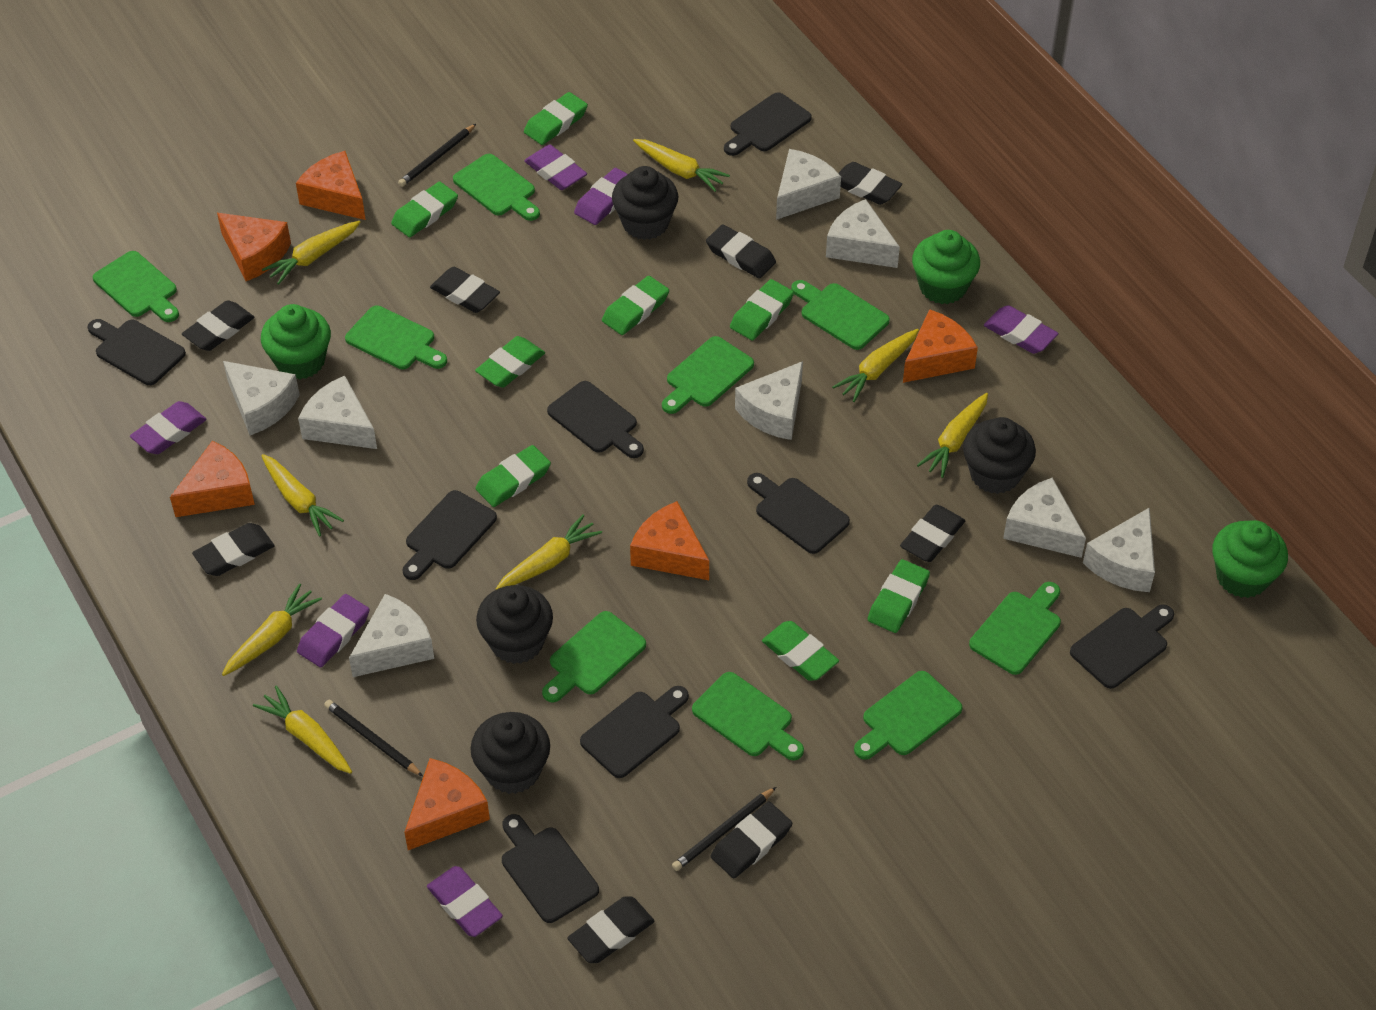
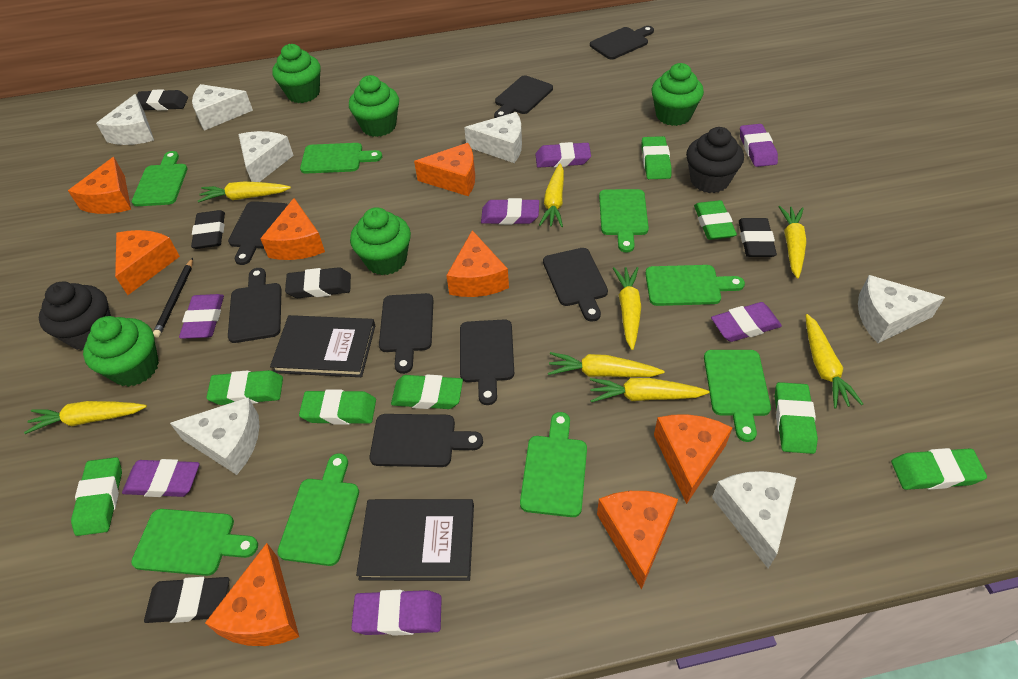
black book: none = 0 -> [270,315,375,377] [356,499,474,581] = 2
black cupcake: [470,712,550,794] [476,585,553,664] [612,166,678,240] [963,417,1036,494] = 4 -> [39,282,111,351] [686,127,744,193] = 2
black eraser: [182,300,254,351] [192,523,275,576] [430,267,500,313] [567,896,654,963] [706,224,776,278] [711,801,792,878] [838,162,902,205] [900,505,965,562] = 8 -> [136,89,188,110] [144,577,229,623] [191,210,225,249] [285,267,351,298] [739,218,777,257] = 5
black pencil: [324,700,423,776] [398,124,476,187] [672,787,776,871] = 3 -> [153,258,193,338] = 1
green cupcake: [261,304,331,379] [912,230,980,304] [1212,520,1288,598] = 3 -> [83,316,159,387] [272,44,321,103] [349,75,399,137] [350,207,411,275] [652,63,704,126] = 5
green cutting board: [93,251,179,322] [345,305,447,369] [453,154,540,221] [542,611,646,702] [662,336,754,414] [692,672,804,760] [791,280,890,350] [854,671,963,760] [969,582,1061,675] = 9 -> [131,509,258,576] [132,151,187,206] [277,453,359,566] [300,143,382,174] [520,412,587,517] [599,189,649,253] [645,265,745,306] [704,350,771,442] = 8
orange cheese: [170,441,255,517] [217,213,291,281] [296,151,366,220] [404,758,490,850] [630,501,709,580] [903,309,978,383] = 6 -> [68,157,131,214] [115,230,180,295] [205,543,299,646] [260,198,325,260] [414,143,475,196] [446,230,509,297] [597,491,678,590] [654,414,732,504] = 8
purple eraser: [130,401,207,454] [297,594,369,667] [427,866,503,937] [524,145,587,190] [574,168,628,225] [984,305,1058,354] = 6 -> [122,459,200,497] [179,294,224,339] [351,590,442,636] [481,198,539,225] [535,142,591,168] [711,302,782,342] [740,124,778,167] = 7
white cheese: [223,361,300,435] [298,376,377,449] [349,594,434,677] [735,361,803,440] [776,149,841,220] [826,199,900,268] [1003,478,1086,558] [1083,507,1155,592] = 8 -> [96,94,154,145] [170,397,259,475] [192,84,253,131] [238,131,294,182] [464,112,522,163] [712,471,796,568] [858,275,945,343] = 7

